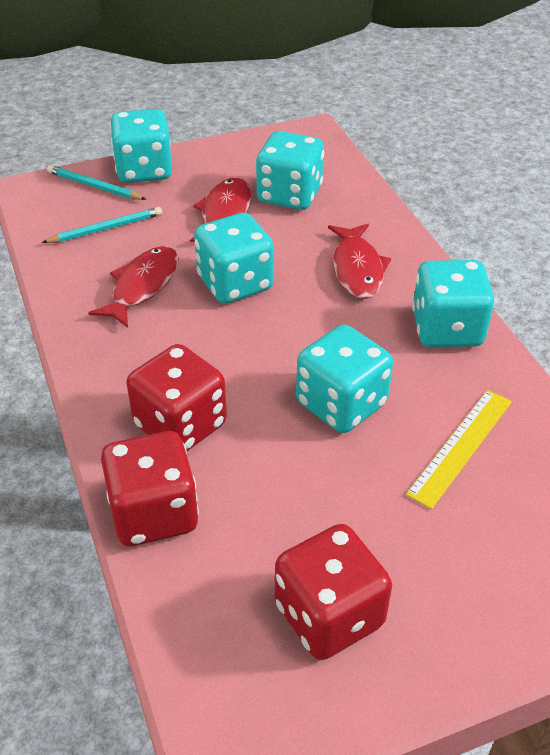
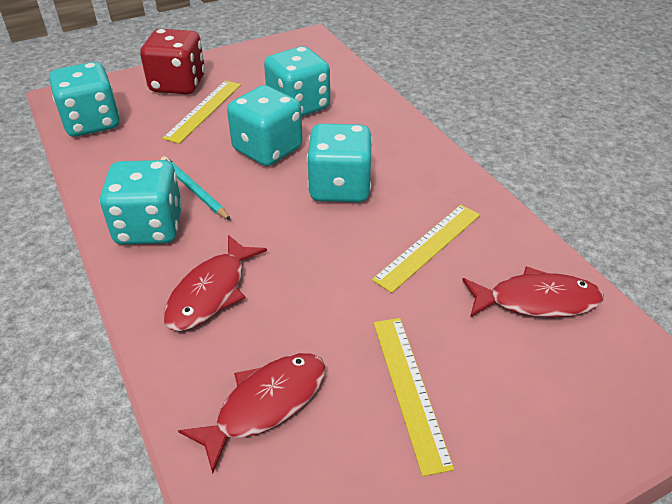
red dice: [101,431,199,546] [127,344,227,451] [275,524,392,660] = 3 -> [140,29,205,94] = 1
turquoise pencil: [41,207,162,243] [47,165,146,200] = 2 -> [160,156,231,220] = 1
yellow ruler: [406,390,512,509] = 1 -> [162,81,241,144] [372,205,480,293] [374,318,454,476] = 3

